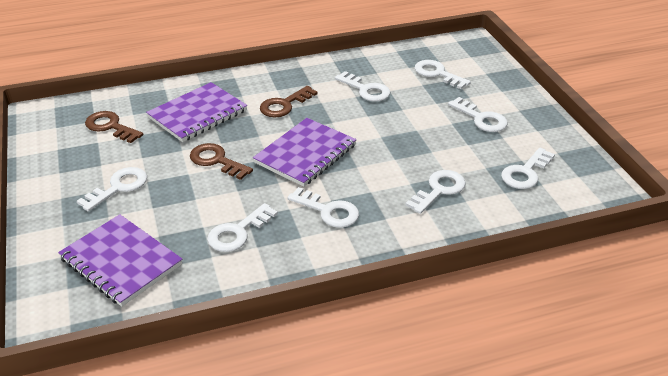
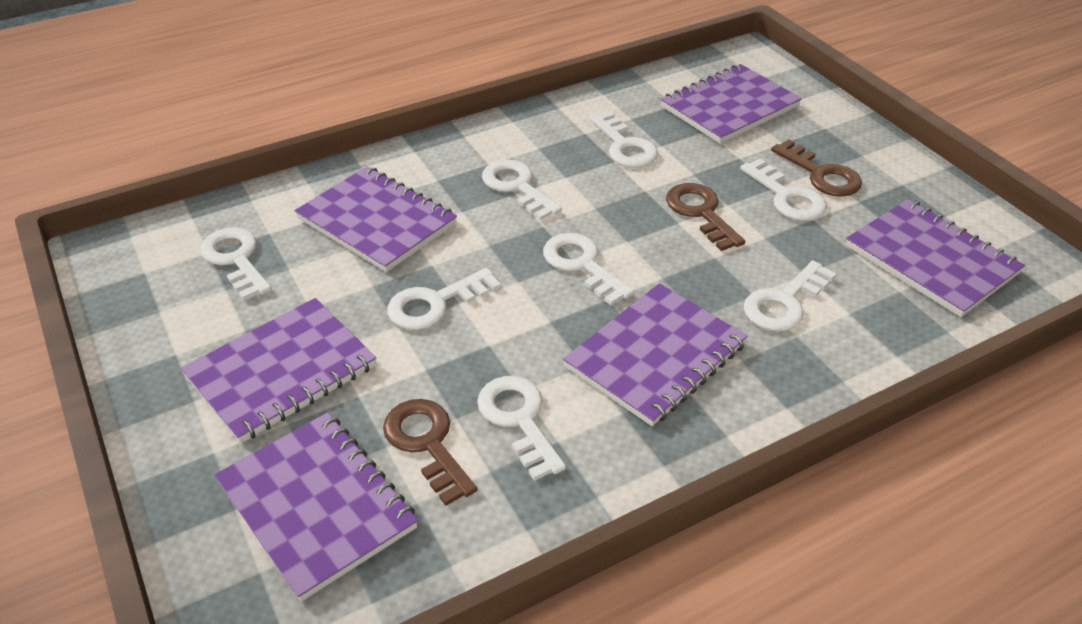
purple notebook: [58,214,183,307] [146,82,247,142] [253,118,357,187] = 3 -> [181,298,377,443] [214,412,418,602] [295,166,457,272] [563,283,748,426] [661,64,802,143] [846,199,1025,317] = 6

